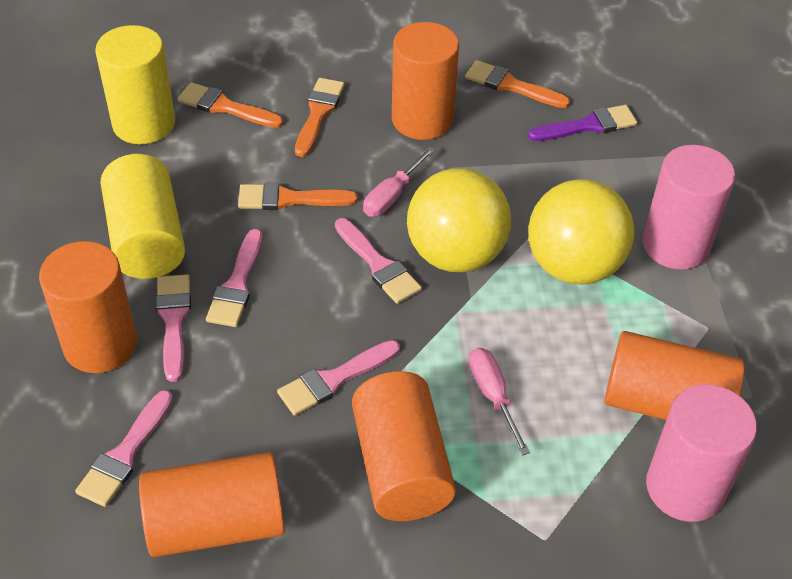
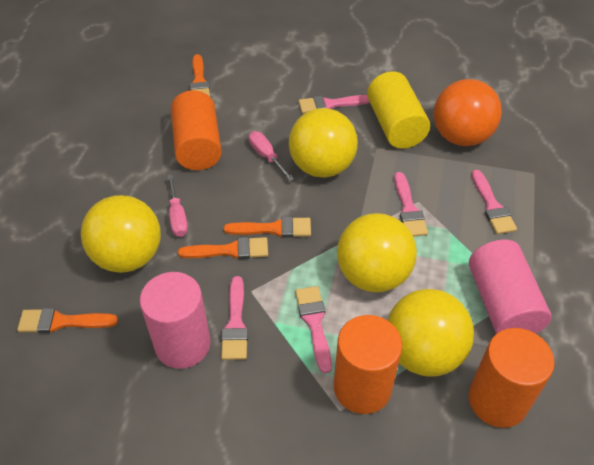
orange ball: none = 0 -> [434,79,502,146] = 1
orange cylinder: [39,241,137,373] [139,452,285,557] [352,371,456,521] [392,22,459,140] [605,331,745,420] = 5 -> [171,90,222,170] [334,315,402,414] [468,328,555,428] = 3
purple brush: [528,105,637,141] = 1 -> none = 0
yellow ball: [407,168,511,272] [528,179,634,284] = 2 -> [81,195,161,273] [289,108,358,178] [337,213,417,292] [388,289,474,377] = 4
yellow cylinder: [95,25,175,144] [101,154,185,279] = 2 -> [367,71,430,149] = 1

